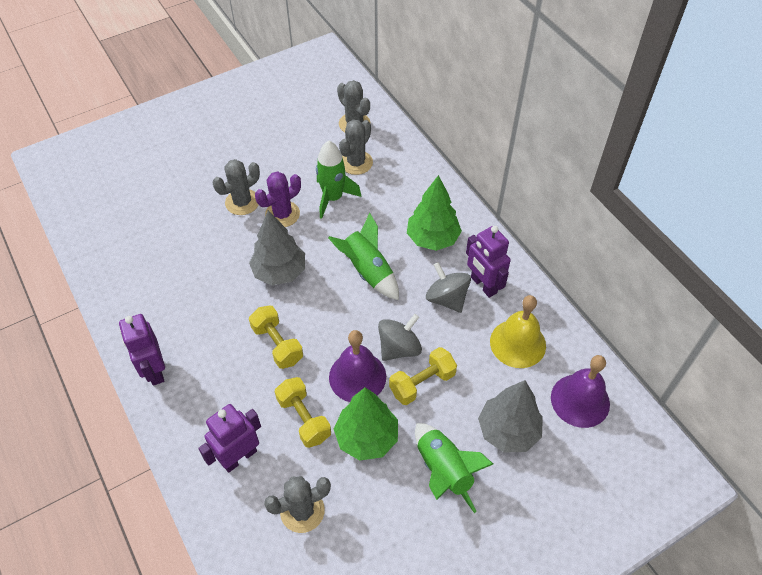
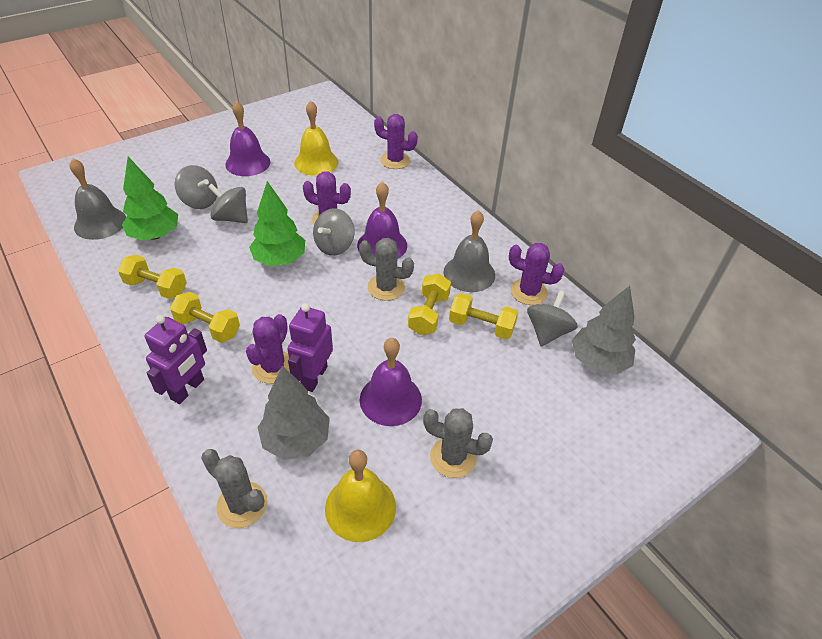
green rocket: [316,141,362,219] [328,213,399,300] [415,423,493,513] = 3 -> none = 0
grey bell: none = 0 -> [70,158,126,240] [443,210,495,292] = 2
grey cactus: [213,159,260,215] [264,476,331,533] [337,80,370,133] [339,120,373,175] = 4 -> [201,449,267,528] [359,238,414,301] [423,408,493,478] = 3
grey spinning top: [378,314,422,361] [426,262,471,313] = 2 -> [175,165,218,209] [208,183,248,223] [313,208,355,256] [527,290,578,347] = 4
purple bell: [329,330,386,402] [551,355,610,428] = 2 -> [225,101,270,176] [357,182,407,259] [360,338,422,426] = 3
purple cactus: [255,171,301,227] = 1 -> [246,314,290,384] [303,172,351,225] [374,114,418,169] [509,243,564,305] = 4
purple robot: [119,314,165,386] [198,404,261,473] [466,226,511,298] = 3 -> [145,315,207,404] [288,303,333,392] = 2
yellow bell: [490,295,546,368] = 1 -> [294,101,338,176] [325,450,396,542] = 2
yellow dumbbell: [249,305,303,369] [275,377,331,448] [389,347,457,405] = 3 -> [118,255,187,299] [170,292,240,343] [408,274,451,335] [449,293,518,339] = 4

